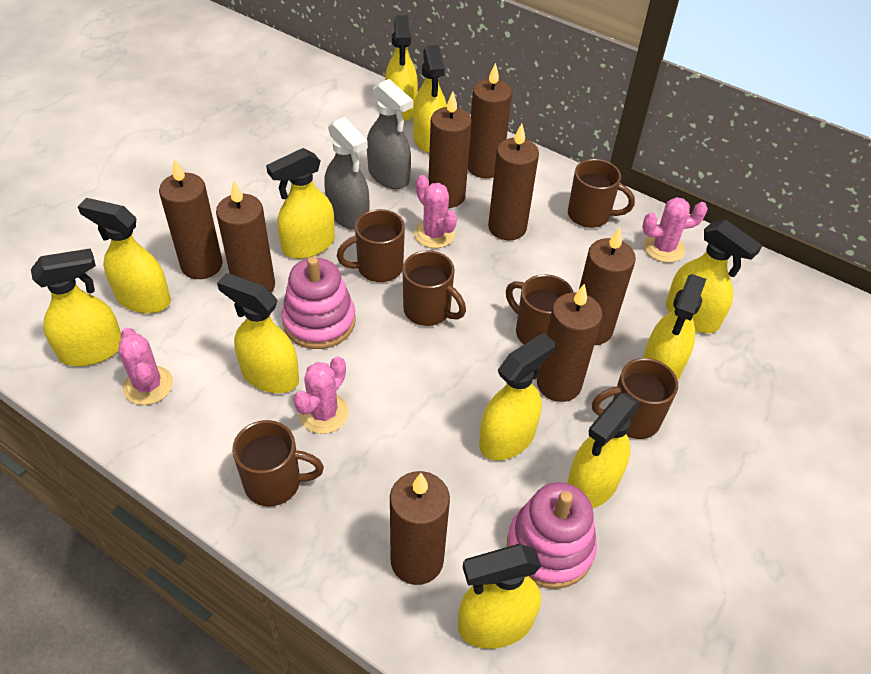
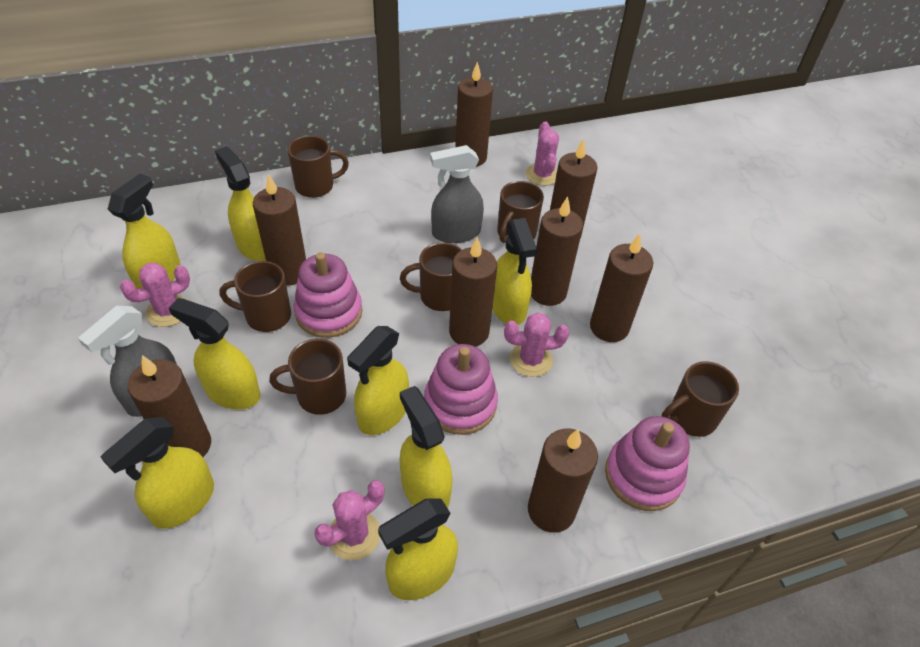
pink stacking toy: [282,257,356,349] [507,482,597,589] = 2 -> [294,252,362,338] [424,344,498,435] [605,416,690,511] = 3
yellow spray bottle: [31,248,121,366] [78,198,171,313] [217,273,299,393] [266,148,335,259] [385,15,418,121] [413,45,447,153] [458,544,541,649] [479,332,555,461] [567,393,640,508] [643,274,707,380] [666,220,762,333] = 11 -> [101,417,214,529] [108,174,181,289] [169,298,261,410] [215,146,266,261] [347,326,409,435] [378,498,458,600] [400,386,453,508] [492,218,537,325] = 8

